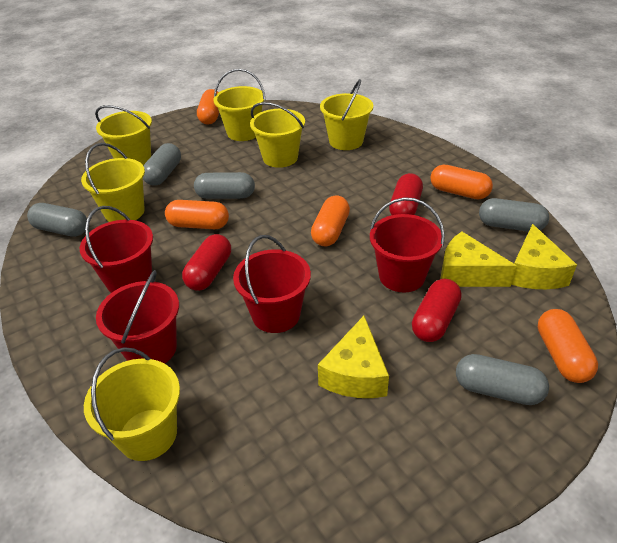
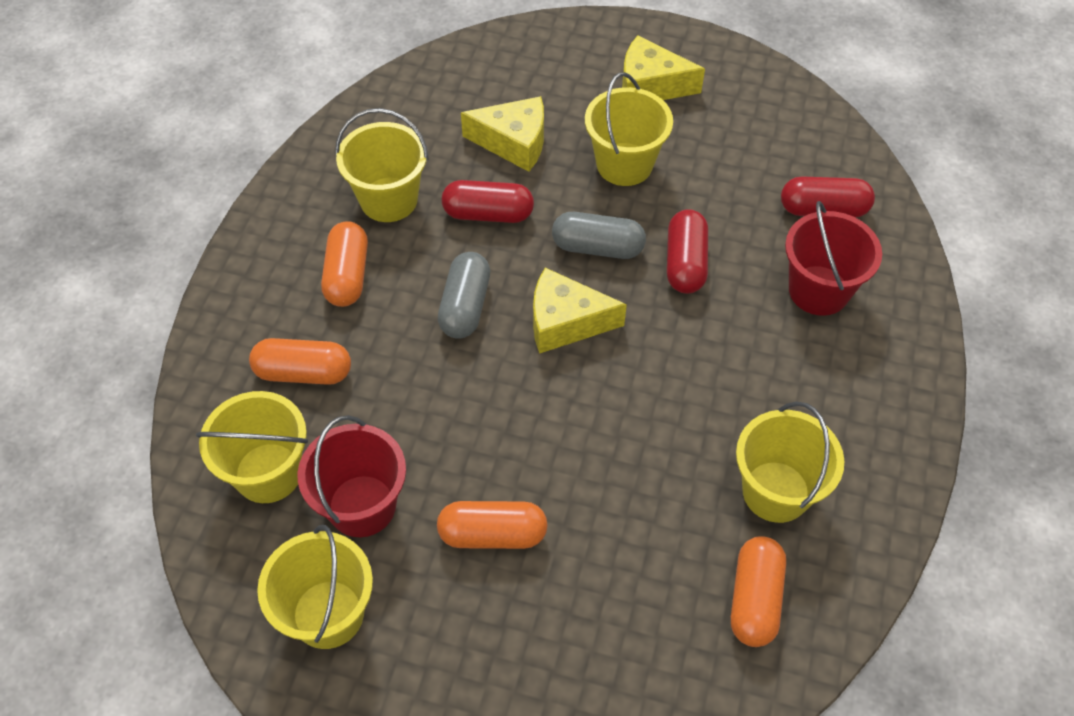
grey capsule: [27,203,87,237] [143,143,181,186] [194,172,255,199] [456,354,549,405] [479,198,549,232] = 5 -> [438,252,490,339] [552,212,646,259] = 2
orange capsule: [165,200,229,229] [197,89,219,124] [311,195,350,246] [430,165,493,199] [538,309,598,383] = 5 -> [249,338,351,385] [321,221,368,307] [437,501,548,549] [731,536,786,647] = 4
red bucket: [80,206,153,293] [96,270,179,363] [233,235,311,333] [370,197,445,292] = 4 -> [298,415,406,537] [785,201,882,316] = 2
yellow bucket: [81,143,145,222] [84,347,180,461] [95,105,152,165] [214,69,266,141] [250,102,305,168] [320,79,373,150] = 6 -> [196,391,308,503] [257,525,373,649] [335,108,429,222] [585,72,673,186] [736,401,844,523] = 5

